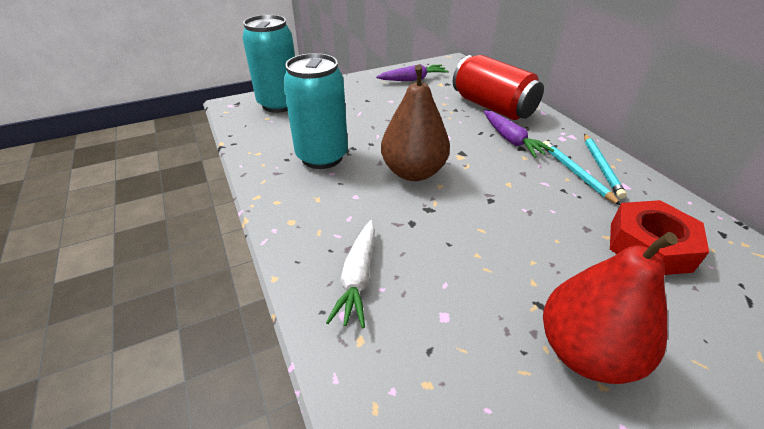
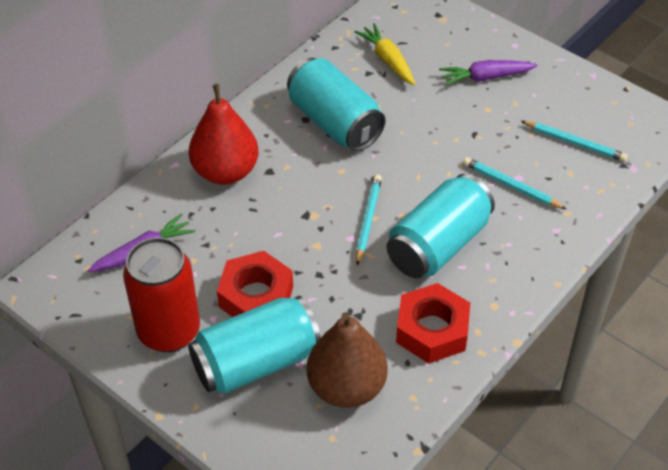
red nut: [610,200,709,275] = 1 -> [217,251,293,317] [396,283,470,363] = 2
turquoise can: [242,15,295,113] [283,53,348,169] = 2 -> [188,296,321,394] [287,58,386,151] [386,174,495,278] = 3
turquoise pencil: [543,141,621,205] [584,134,627,199] = 2 -> [356,175,382,266] [463,157,566,209] [521,121,628,162] = 3
white carrot: [326,220,375,328] = 1 -> none = 0
yellow carrot: none = 0 -> [354,23,415,85] = 1

